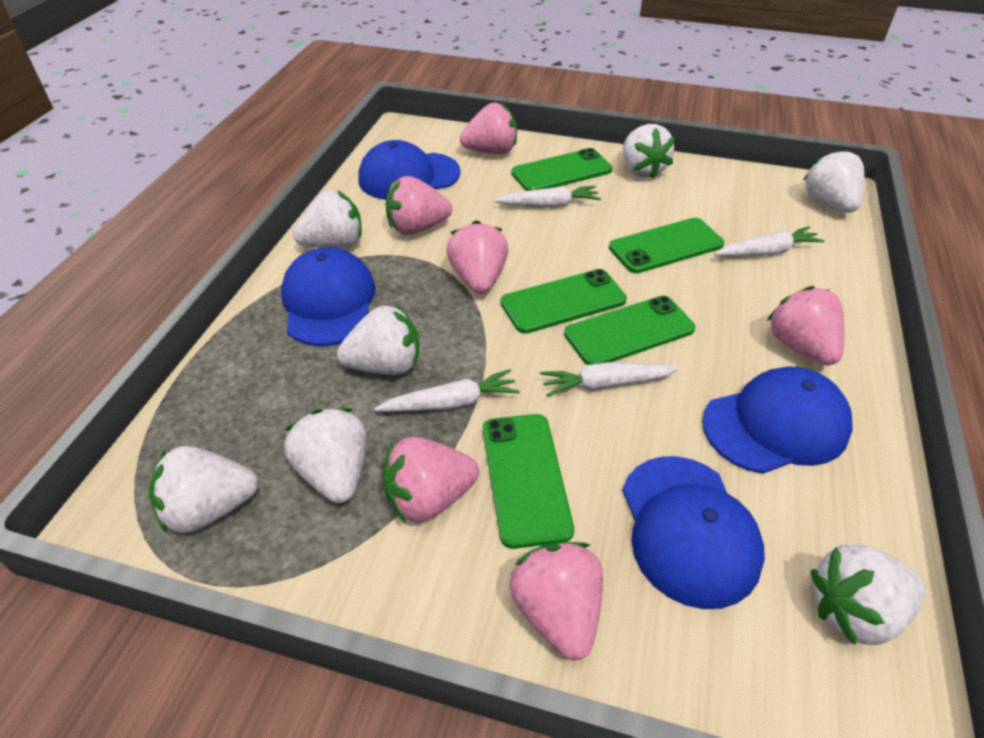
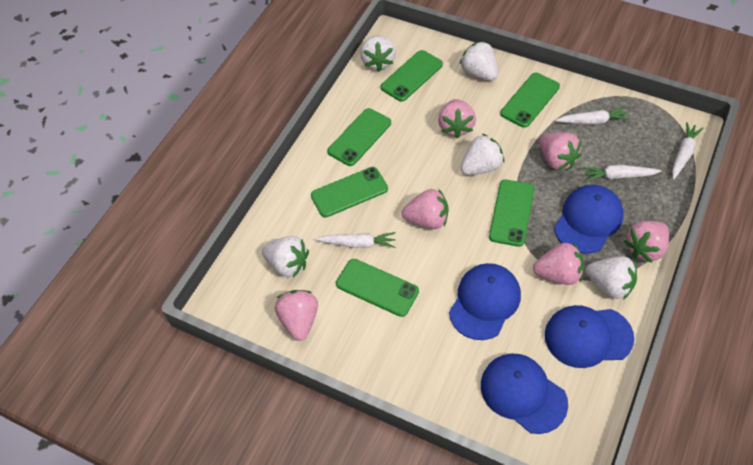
green phone: [483,414,574,549] [501,269,627,334] [511,148,613,191] [564,296,695,365] [609,218,724,273] = 5 -> [311,167,388,217] [327,108,391,166] [336,259,419,317] [381,50,443,102] [489,179,534,247] [500,73,560,128] = 6
white strawberry: [149,446,259,534] [284,408,367,503] [293,190,362,248] [337,304,419,375] [623,124,675,179] [803,148,864,212] [810,544,925,645] = 7 -> [262,236,309,278] [360,35,396,72] [459,41,498,81] [461,134,504,175] [586,256,637,300] = 5

